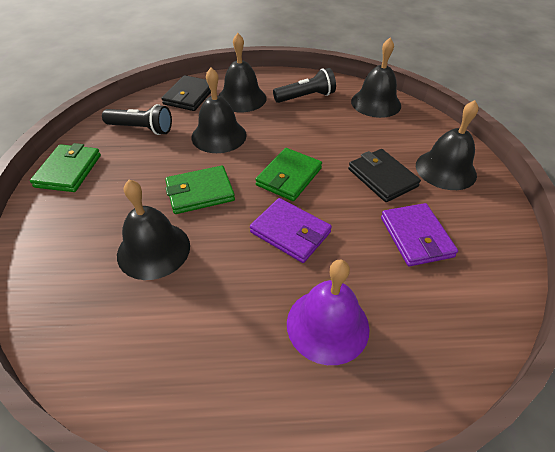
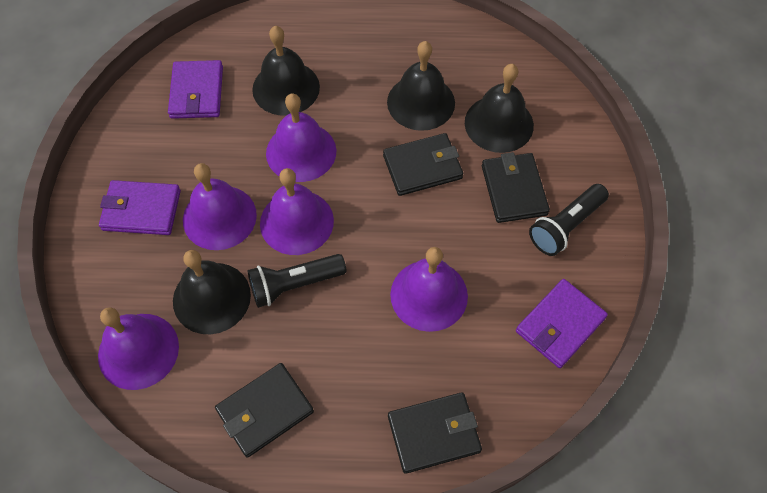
black bell: [117,180,190,280] [192,68,247,153] [218,33,266,112] [351,38,401,118] [416,100,478,190] = 5 -> [173,250,251,334] [252,26,320,116] [387,41,455,131] [465,64,534,153] = 4
black wallet: [161,75,211,111] [348,149,421,202] = 2 -> [215,363,314,458] [383,133,463,196] [388,392,482,474] [482,152,550,223] = 4
green wallet: [30,143,101,192] [165,166,235,214] [255,148,322,201] = 3 -> none = 0
purple bell: [287,260,370,365] = 1 -> [98,307,179,390] [183,163,257,250] [260,168,334,255] [266,94,336,182] [390,247,468,332] = 5
purple wallet: [250,198,332,263] [381,203,458,266] = 2 -> [99,180,181,235] [168,60,223,119] [516,279,608,368] = 3

